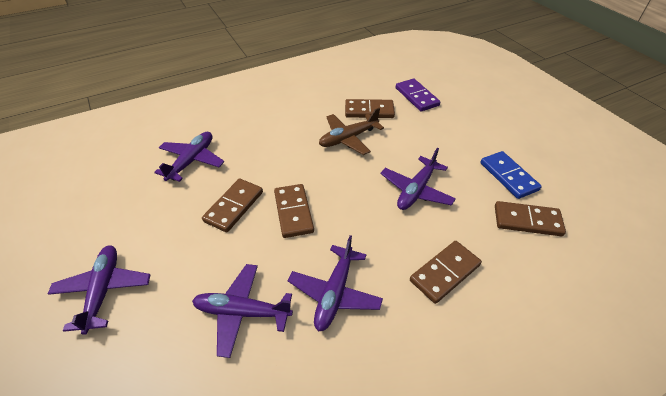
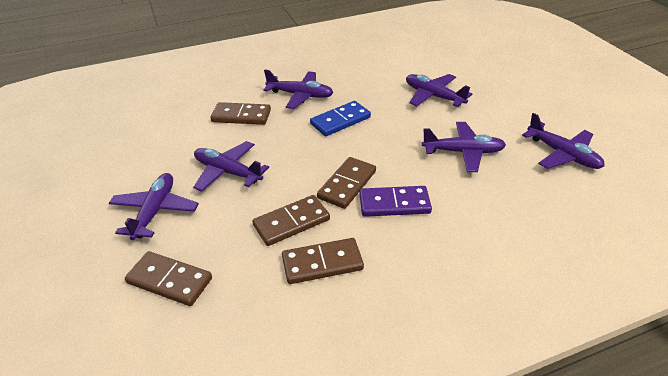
brown plane: [319,108,384,155] = 1 -> none = 0
purple plane: [48,245,151,335] [154,132,224,182] [192,264,293,358] [288,235,383,332] [380,148,456,210] = 5 -> [109,173,199,240] [193,141,269,192] [263,70,334,109] [406,74,472,107] [422,122,506,172] [522,113,605,169] = 6

